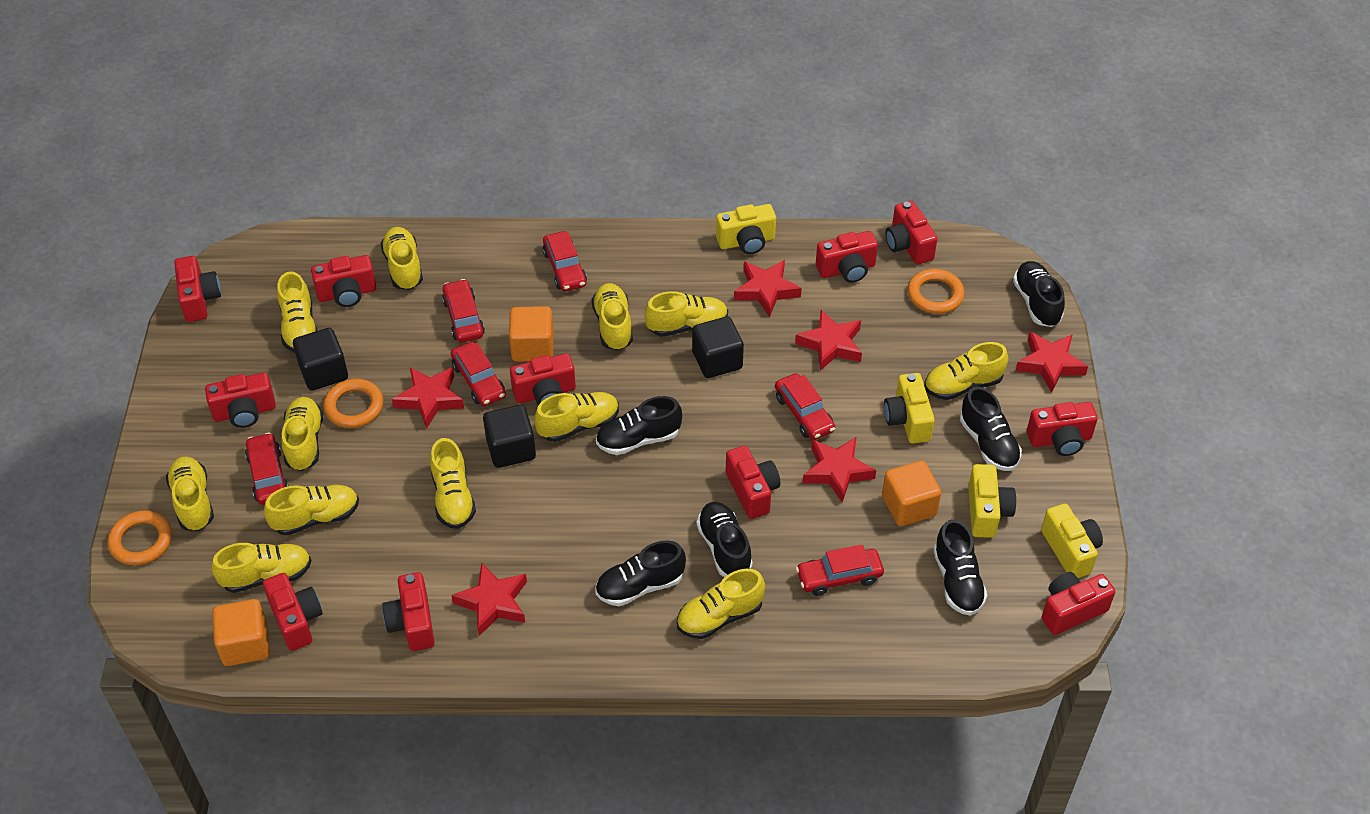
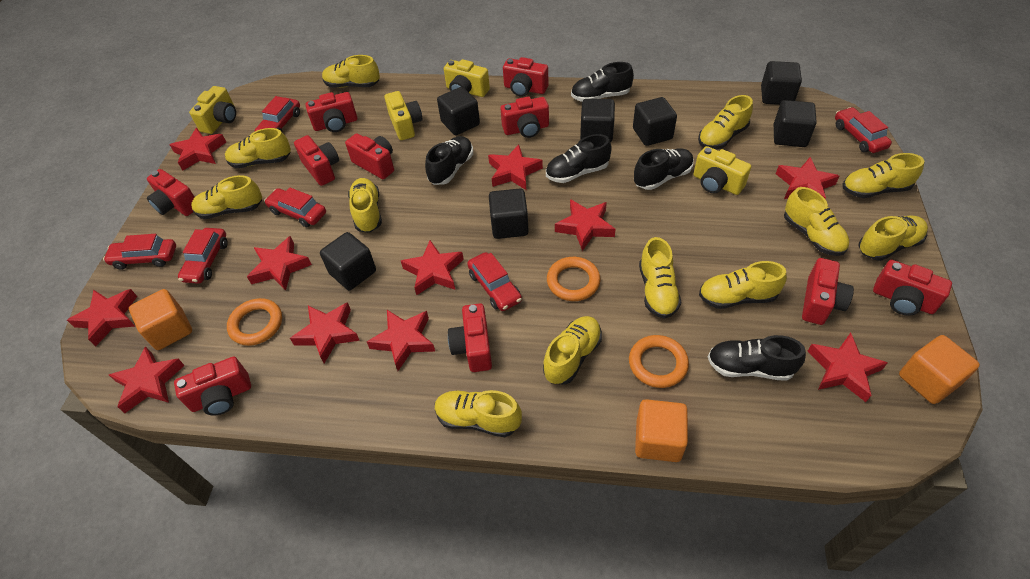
black cube: [293,328,348,391] [483,405,536,468] [692,316,744,378] = 3 -> [320,232,376,290] [437,87,480,135] [489,188,529,239] [580,99,615,142] [633,97,677,146] [761,61,802,105] [774,100,817,147] = 7
black shoe: [595,540,686,606] [596,396,682,455] [696,502,753,577] [933,519,987,616] [960,386,1022,471] [1013,261,1065,327] = 6 -> [425,136,473,185] [546,134,612,183] [571,62,634,102] [634,148,694,190] [708,335,806,381] = 5
red camera: [174,256,221,322] [205,372,276,428] [263,573,323,651] [311,255,376,307] [382,572,435,651] [510,353,576,405] [726,446,780,519] [816,231,878,283] [885,201,937,265] [1027,402,1098,456] [1042,572,1116,635] = 11 -> [147,169,195,216] [174,357,251,416] [294,135,339,186] [305,92,357,132] [345,133,394,179] [448,303,492,372] [500,97,549,138] [503,57,548,97] [802,258,854,325] [873,260,952,316] = 10
red star: [392,367,464,429] [451,562,527,636] [734,260,802,317] [795,310,862,371] [803,437,876,503] [1016,332,1088,393] = 6 -> [67,289,137,346] [109,346,185,413] [170,128,226,170] [247,236,312,291] [290,302,360,363] [367,310,435,371] [401,240,464,295] [488,144,543,190] [555,199,616,251] [776,157,840,199] [808,333,888,402] = 11

